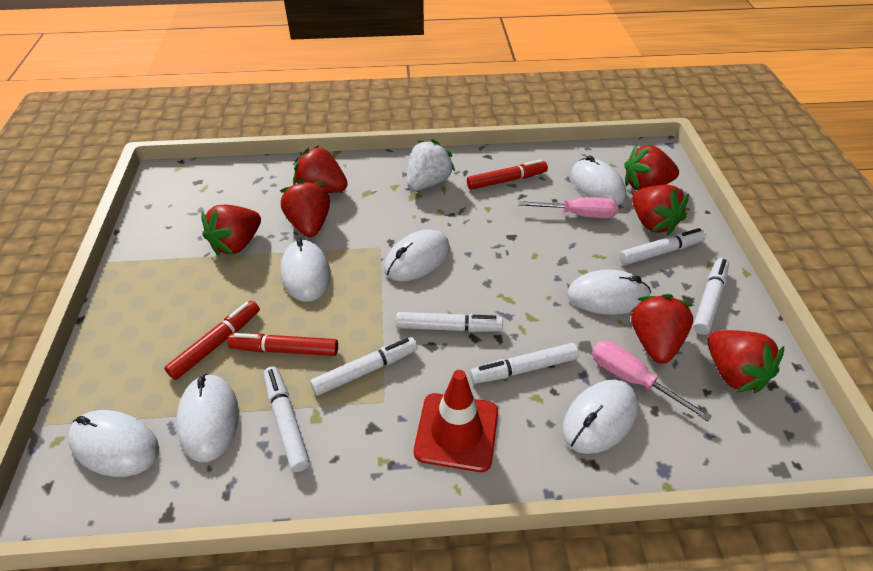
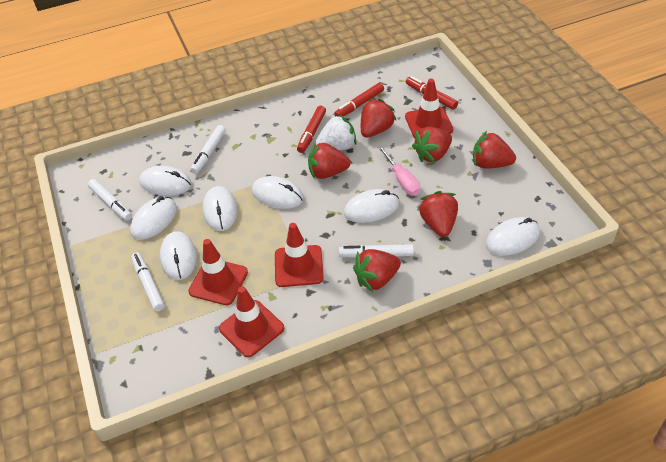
pink screwdriver: [518,197,618,218] [592,341,712,421] = 2 -> [378,145,420,196] = 1
red strawberry: [201,205,261,256] [280,179,330,237] [293,145,348,193] [624,144,679,190] [631,294,695,364] [632,185,689,236] [708,330,784,393] = 7 -> [308,142,351,179] [353,249,401,292] [361,99,397,138] [412,127,452,163] [419,191,458,237] [473,131,516,169] = 6
red traffic cone: [414,370,498,472] = 1 -> [188,239,248,305] [219,286,284,357] [275,223,324,287] [405,79,453,138] = 4
white marker: [263,366,310,472] [310,337,418,396] [396,312,503,332] [470,343,579,384] [619,228,706,265] [693,258,729,335] = 6 -> [88,179,132,221] [131,252,165,311] [190,125,226,174] [339,244,414,258] = 4

